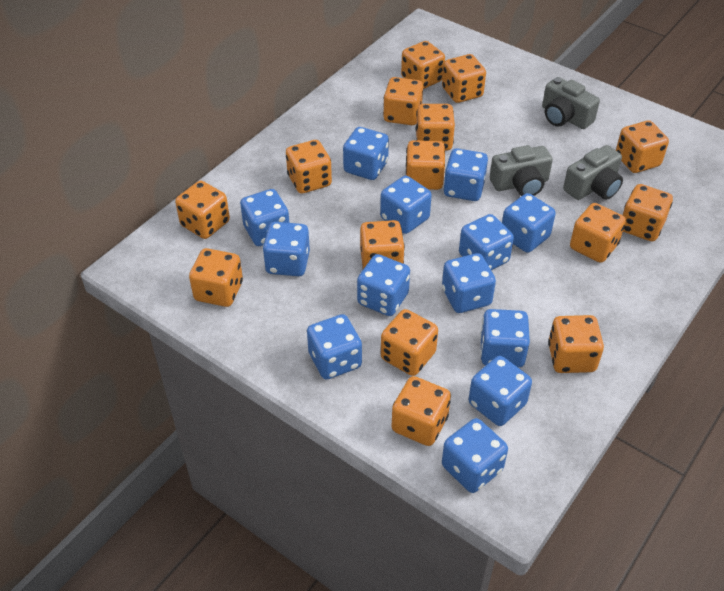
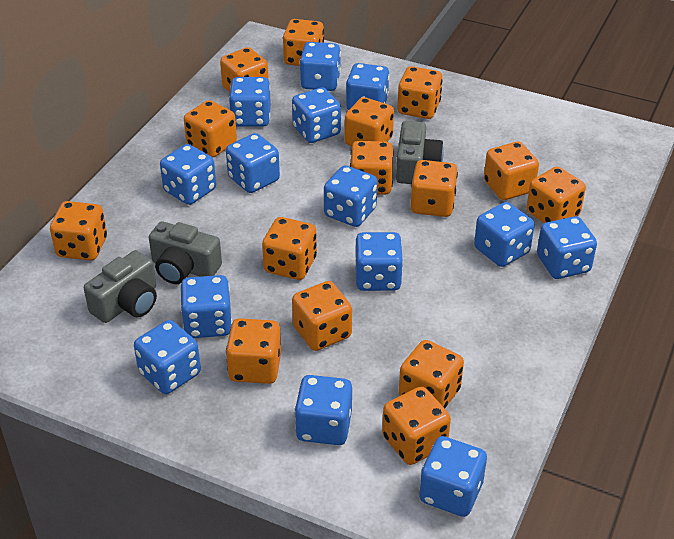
blue dice: [240,189,289,246] [263,222,310,276] [307,314,362,379] [343,127,389,180] [357,254,410,316] [380,176,432,234] [442,253,496,313] [442,418,508,493] [444,148,488,201] [459,214,514,270] [469,356,532,426] [480,309,530,368] [502,193,556,253] = 13 -> [134,320,201,394] [160,144,216,205] [180,275,232,338] [226,133,280,193] [229,77,271,127] [292,87,341,143] [295,375,352,445] [300,42,341,91] [324,165,377,227] [346,63,389,110] [355,232,403,291] [419,436,487,517] [474,202,535,267] [537,216,597,279] = 14

